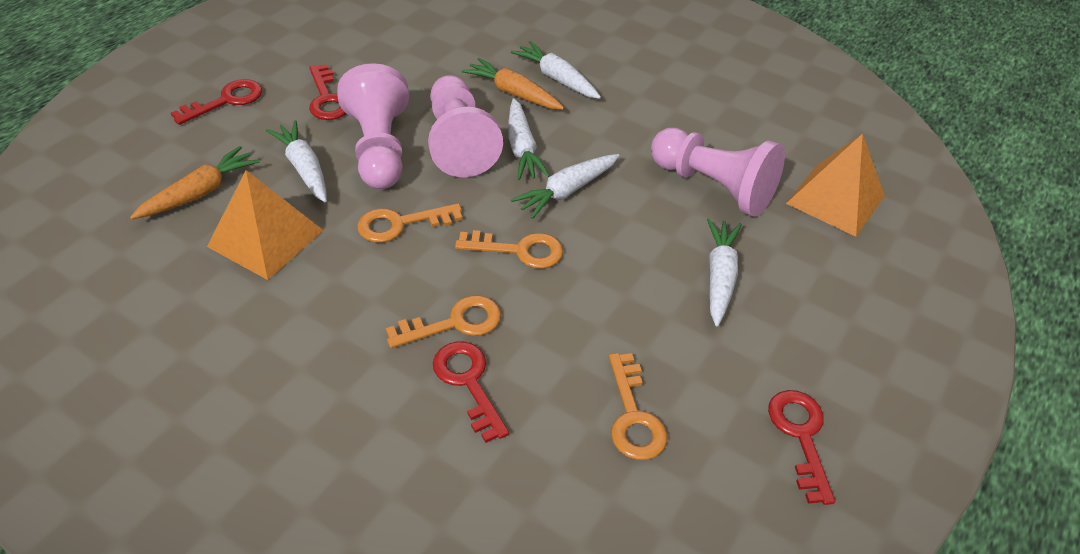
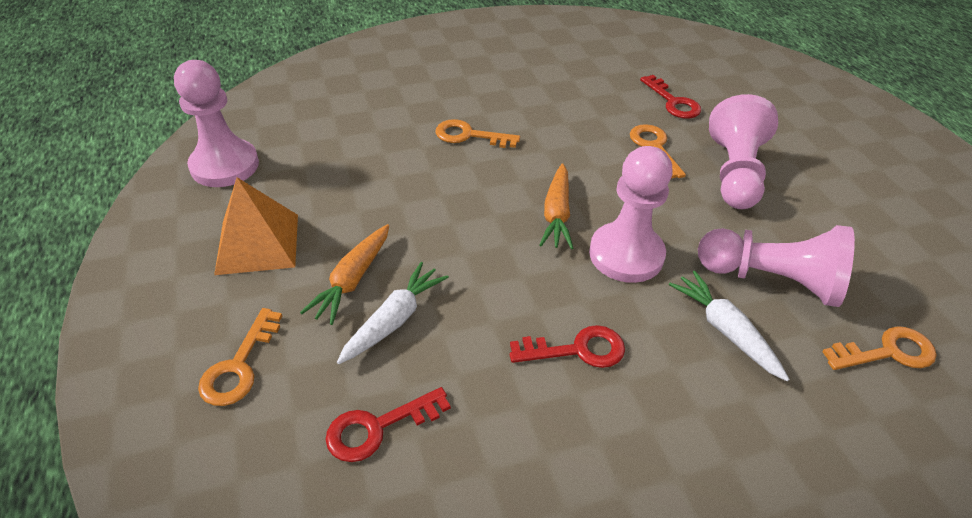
orange pyramid: [207,170,324,280] [786,133,885,237] = 2 -> [214,177,298,275] = 1
pink pawn: [337,63,409,189] [428,75,503,177] [651,128,785,217] = 3 -> [174,60,259,187] [589,146,673,283] [698,225,855,307] [709,94,778,209] = 4
red key: [171,79,262,125] [309,64,346,120] [433,341,509,443] [768,390,835,505] = 4 -> [326,387,451,462] [510,325,625,368] [640,75,701,119] = 3
white carrot: [266,120,327,202] [508,98,550,180] [510,41,601,99] [511,154,619,219] [707,218,742,326] = 5 -> [337,262,449,364] [669,271,789,381] = 2

